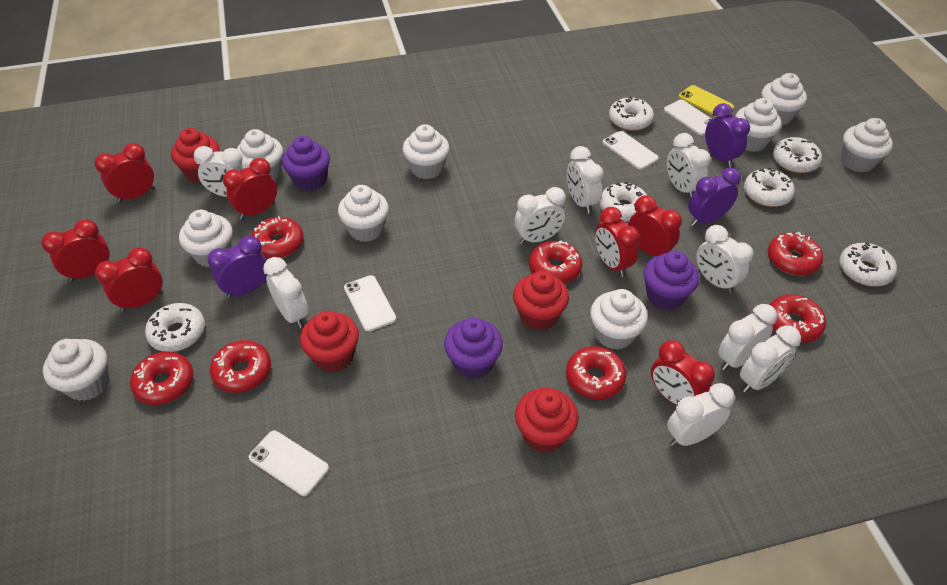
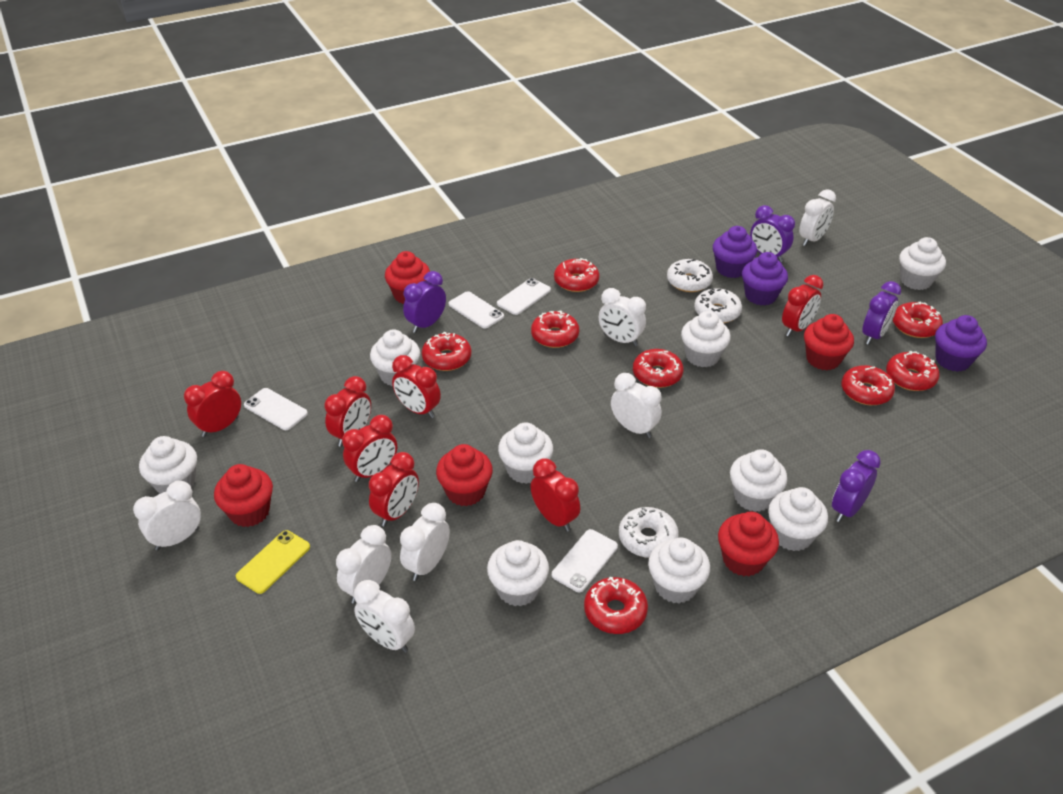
purple clock: [207,236,268,299] [688,168,741,226] [705,103,750,167] = 3 -> [403,271,446,333] [750,205,795,262] [832,450,881,522] [862,281,901,345] = 4
red cupcake: [171,128,220,183] [300,311,359,372] [513,271,569,331] [515,388,578,453] = 4 -> [214,464,273,527] [385,251,430,304] [436,444,493,506] [718,512,779,576] [804,314,854,370] = 5
red donut: [130,351,193,405] [210,340,271,393] [251,216,303,258] [529,241,582,283] [566,346,627,399] [768,232,823,276] [770,294,826,343] = 7 -> [422,332,471,371] [531,310,579,348] [554,258,600,292] [584,576,648,634] [633,349,684,388] [841,365,895,405] [886,351,940,391] [893,302,943,338] = 8
white clock: [194,146,247,197] [263,257,308,328] [515,187,566,244] [567,146,604,214] [667,133,711,199] [667,383,735,446] [696,225,753,293] [718,304,777,371] [740,325,801,393] = 9 -> [133,481,201,551] [336,525,392,604] [354,580,415,653] [400,503,450,581] [599,288,646,346] [611,373,662,438] [799,189,836,246] = 7
white donut: [145,303,205,352] [599,182,648,222] [609,96,654,131] [744,167,795,207] [773,137,822,173] [839,242,897,287] = 6 -> [619,507,679,558] [667,259,713,292] [694,288,742,323] = 3

